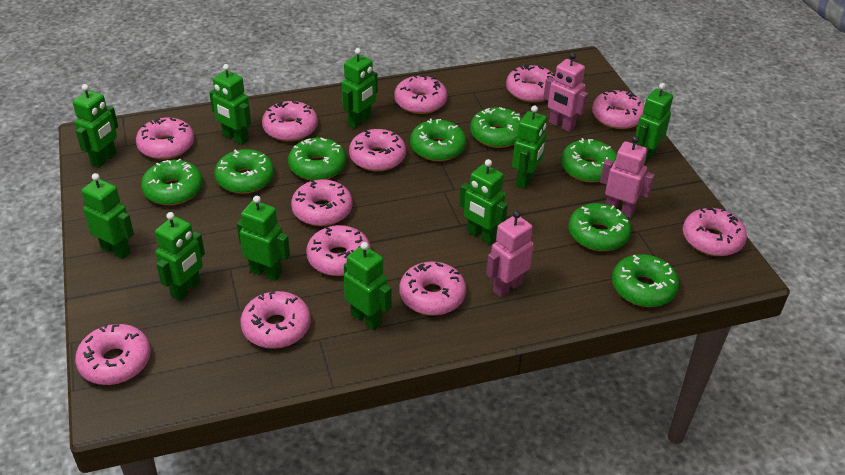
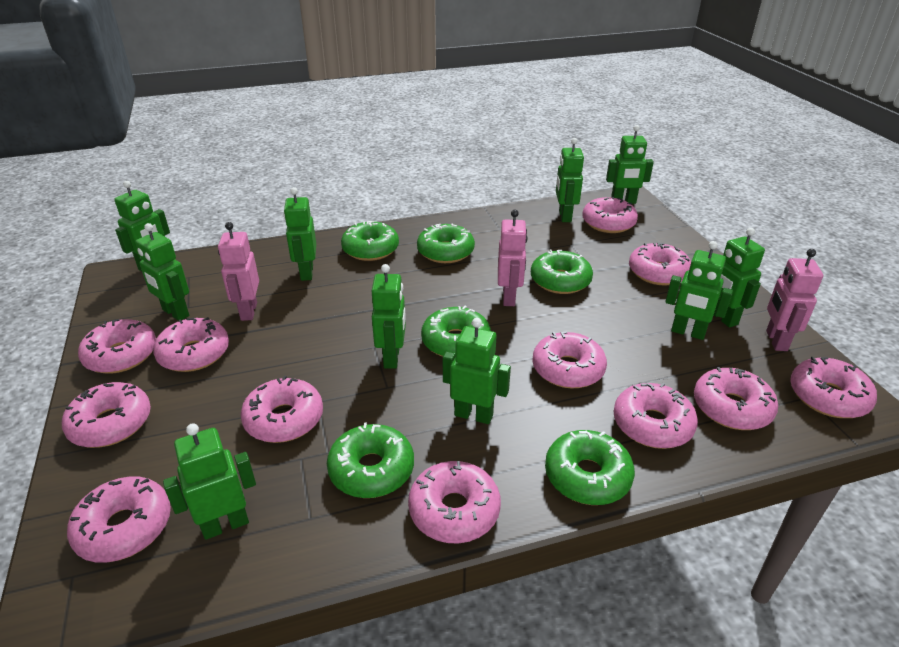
green donut: [141,159,203,205] [215,149,274,194] [288,138,346,180] [410,118,466,161] [470,107,522,148] [561,138,617,183] [569,203,632,251] [612,254,679,307] = 8 -> [327,423,414,498] [341,221,399,261] [417,224,475,263] [421,306,491,357] [531,250,593,294] [545,430,635,505] = 6

